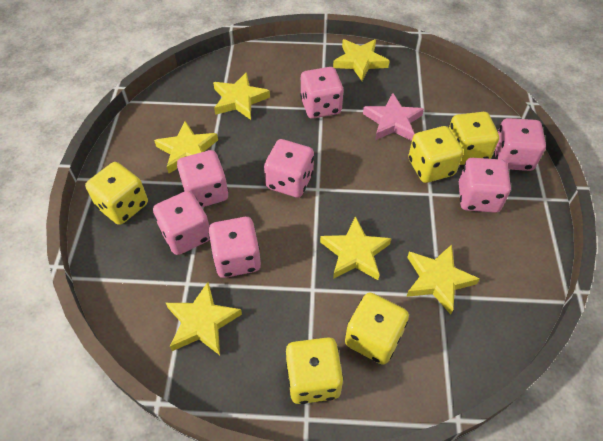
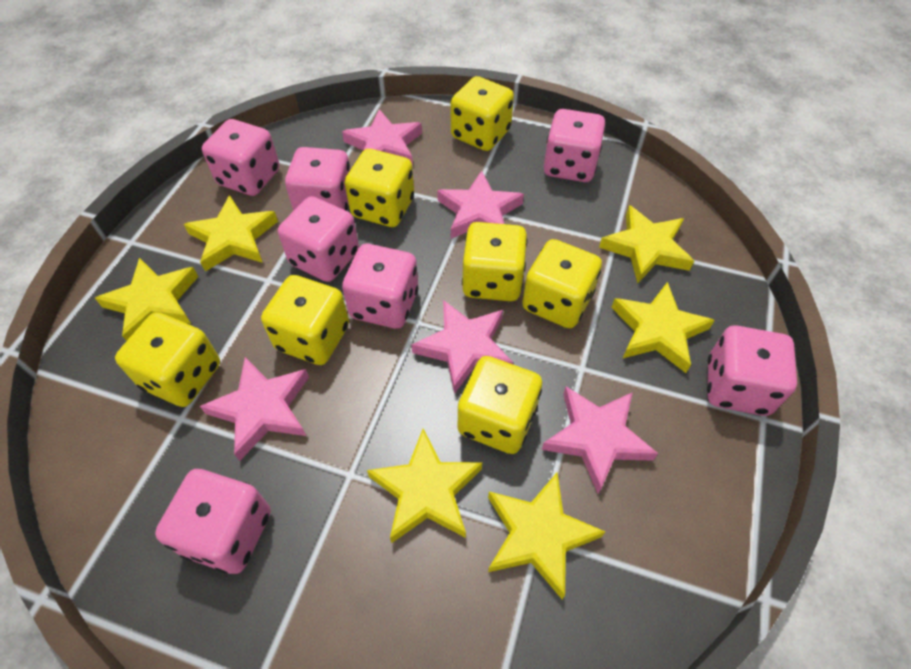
pink star: [363,93,424,141] = 1 -> [200,357,309,461] [342,109,422,166] [411,300,513,394] [437,171,524,239] [542,386,658,494] = 5
yellow dice: [85,162,148,225] [286,337,344,404] [345,293,409,365] [408,126,463,183] [449,112,499,165] = 5 -> [115,312,220,407] [261,275,349,365] [345,149,414,227] [451,76,514,151] [458,356,542,454] [462,222,527,301] [522,239,602,328] = 7

